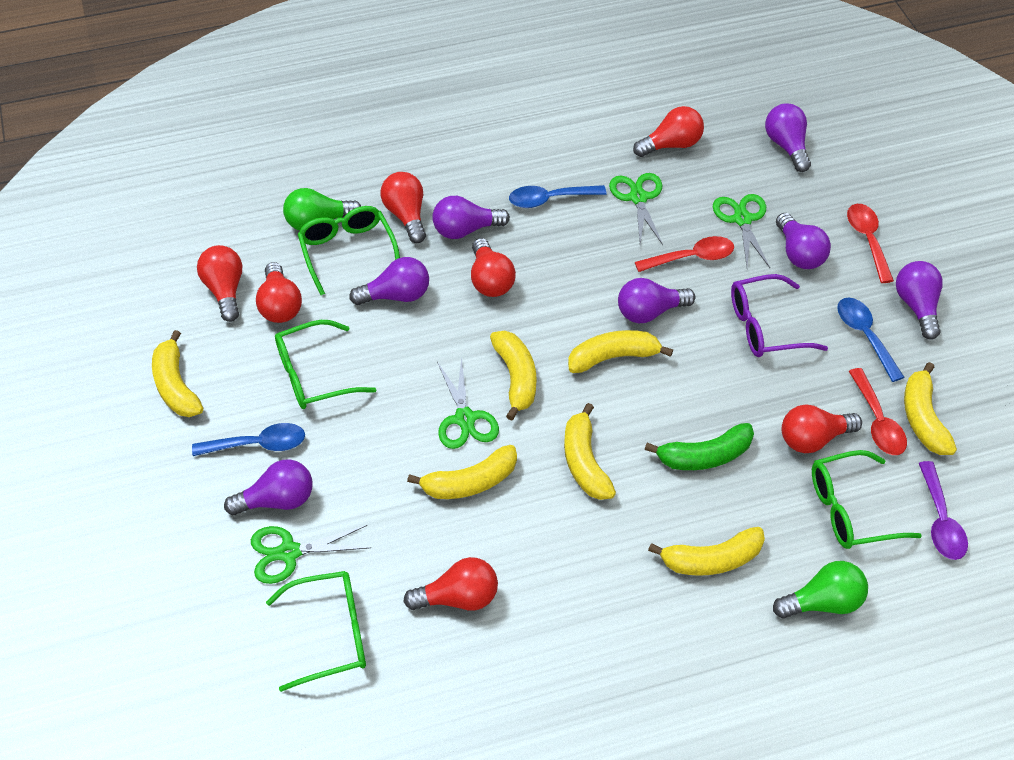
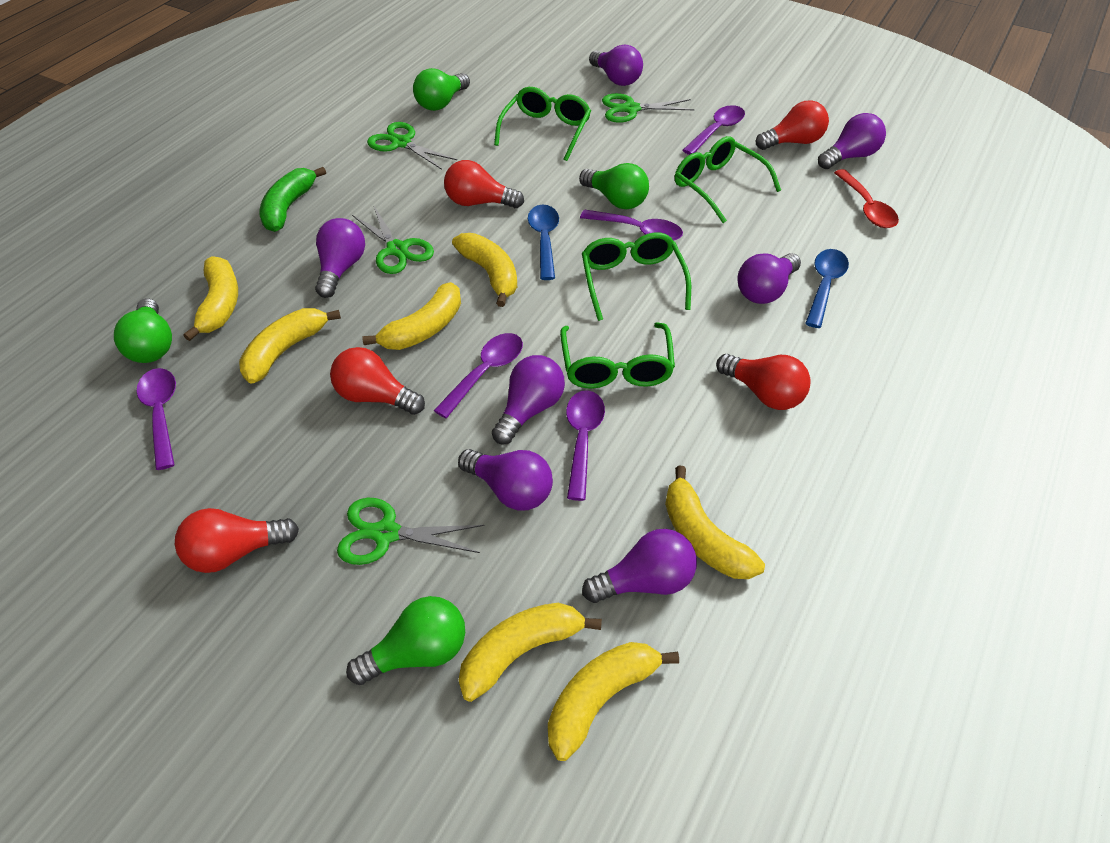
blue spoon: [192,423,305,456] [509,185,607,208] [837,298,904,382] = 3 -> [528,204,559,280] [805,249,849,328] = 2
green light bulb: [283,188,361,231] [773,561,868,618] = 2 -> [114,298,172,363] [346,596,465,685] [413,68,470,111] [579,163,649,209] = 4
purple glasses: [731,274,828,357] = 1 -> none = 0
purple spoon: [919,461,968,560] = 1 -> [137,368,176,470] [434,333,523,418] [566,390,605,501] [580,209,683,241] [682,105,745,155] = 5
red light bulb: [197,245,242,322] [256,262,302,323] [381,172,426,243] [404,557,498,611] [471,238,516,297] [633,106,704,157] [782,404,862,453] = 7 -> [175,508,299,573] [330,347,425,415] [444,160,524,208] [716,354,811,410] [756,100,829,150] = 5
red spoon: [635,236,734,272] [847,204,894,283] [849,368,907,455] = 3 -> [834,169,899,228] = 1

